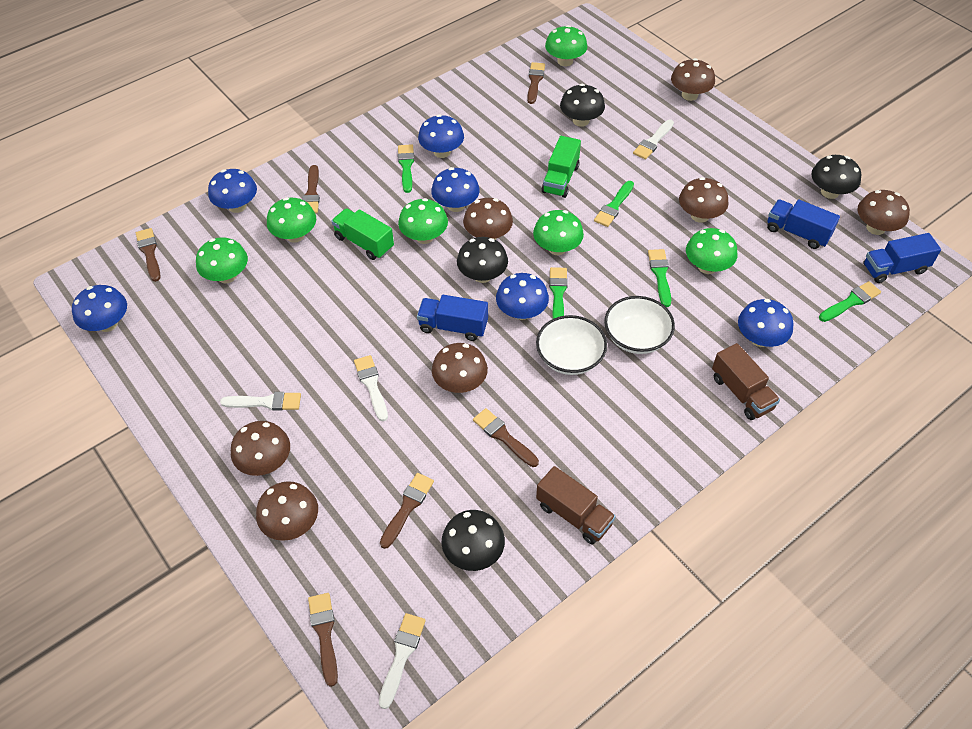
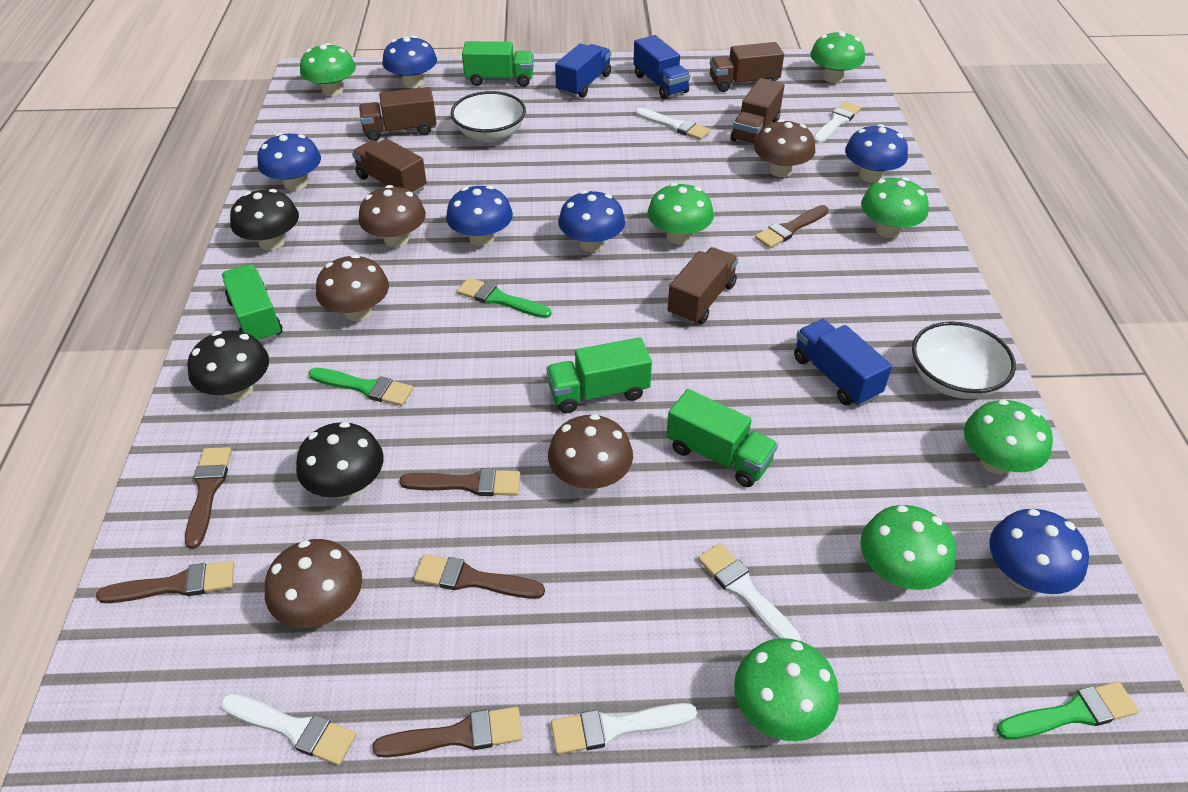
black mushroom: [441,510,505,571] [457,237,508,283] [560,84,605,127] [811,155,861,199] = 4 -> [187,330,269,401] [230,189,299,251] [296,422,384,499] = 3
brown mushroom: [231,421,290,476] [256,481,318,541] [432,343,488,393] [463,198,513,240] [671,58,715,101] [679,177,729,223] [857,190,910,235] = 7 -> [265,539,362,628] [316,254,389,321] [358,185,426,247] [548,414,633,490] [754,119,815,177] = 5
brown truck: [536,466,616,545] [712,343,780,420] = 2 -> [352,138,427,194] [359,87,437,141] [668,247,738,325] [710,42,784,92] [731,78,785,145] = 5
green brush: [398,144,414,193] [549,267,568,319] [594,181,634,227] [648,249,671,307] [819,281,881,322] = 5 -> [308,368,413,406] [457,277,552,318] [997,682,1139,740] = 3
green mushroom: [196,237,248,284] [267,197,316,243] [398,198,448,244] [533,210,584,255] [545,25,588,66] [686,228,738,274] = 6 -> [300,43,356,96] [647,183,714,245] [734,638,839,741] [810,31,865,83] [860,505,956,590] [861,177,929,238] [964,399,1053,475] = 7
green truck: [332,208,394,260] [542,136,581,198] = 2 -> [222,264,283,343] [462,41,534,87] [547,337,652,413] [666,389,778,487] = 4
white brush: [220,392,301,411] [354,355,388,421] [379,613,426,709] [633,119,674,159] = 4 -> [221,693,356,765] [551,703,697,754] [635,108,710,140] [698,543,801,641] [814,102,861,143] = 5

